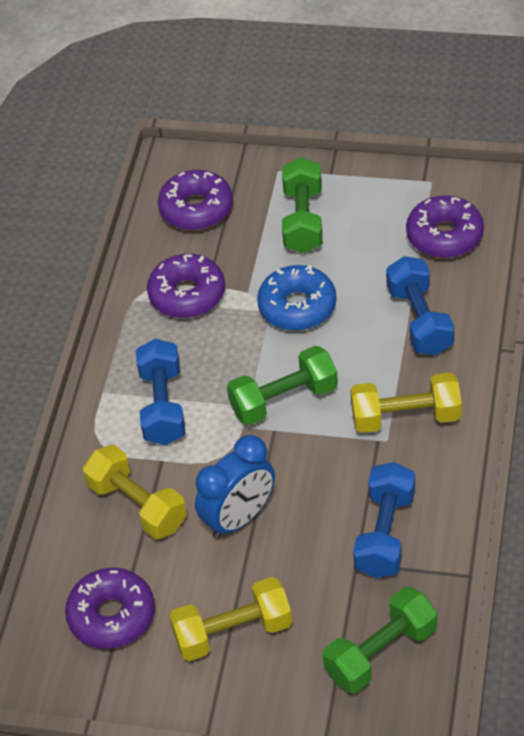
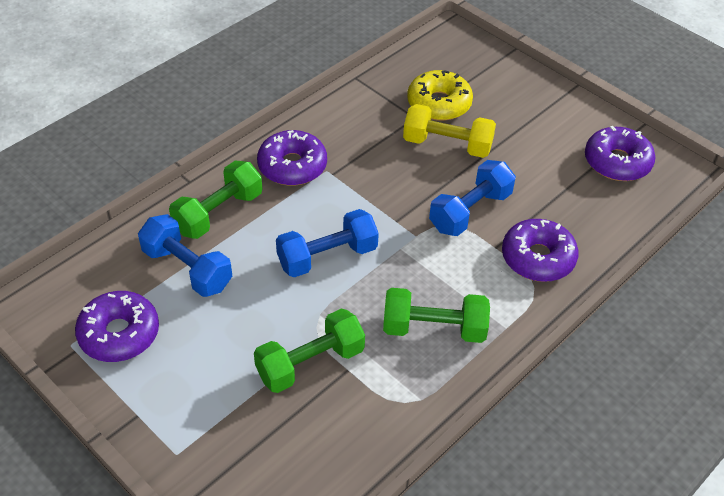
blue clock: [195,435,275,539] = 1 -> none = 0
blue donut: [257,265,337,331] = 1 -> none = 0
yellow donut: none = 0 -> [407,70,473,121] = 1
yellow dumbbell: [83,445,187,539] [169,577,292,661] [350,373,462,433] = 3 -> [403,104,496,158] = 1

